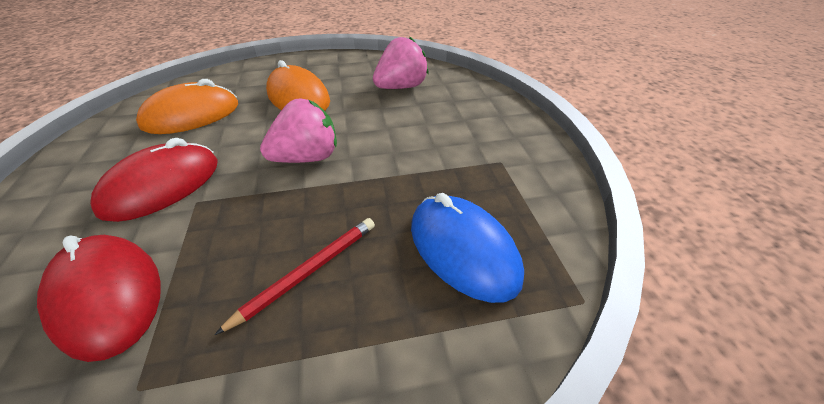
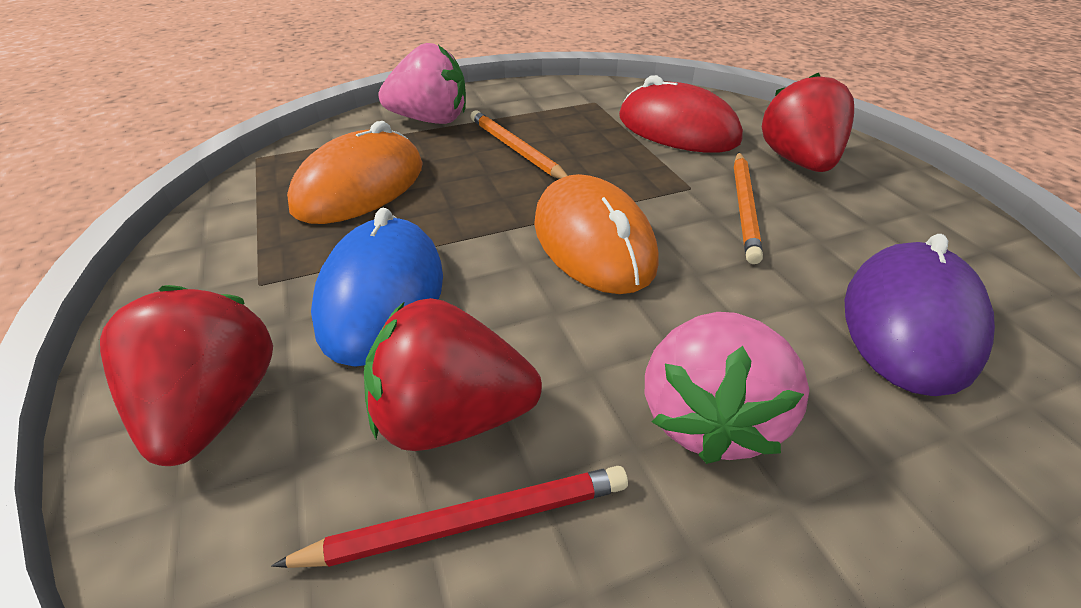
orange pencil: none = 0 -> [470,110,568,179] [734,152,763,264] = 2
purple mouse: none = 0 -> [845,234,995,396] = 1
red mouse: [37,235,161,362] [90,138,218,222] = 2 -> [619,75,743,153] = 1
red strawberry: none = 0 -> [100,285,273,466] [364,298,542,451] [762,72,854,172] = 3

